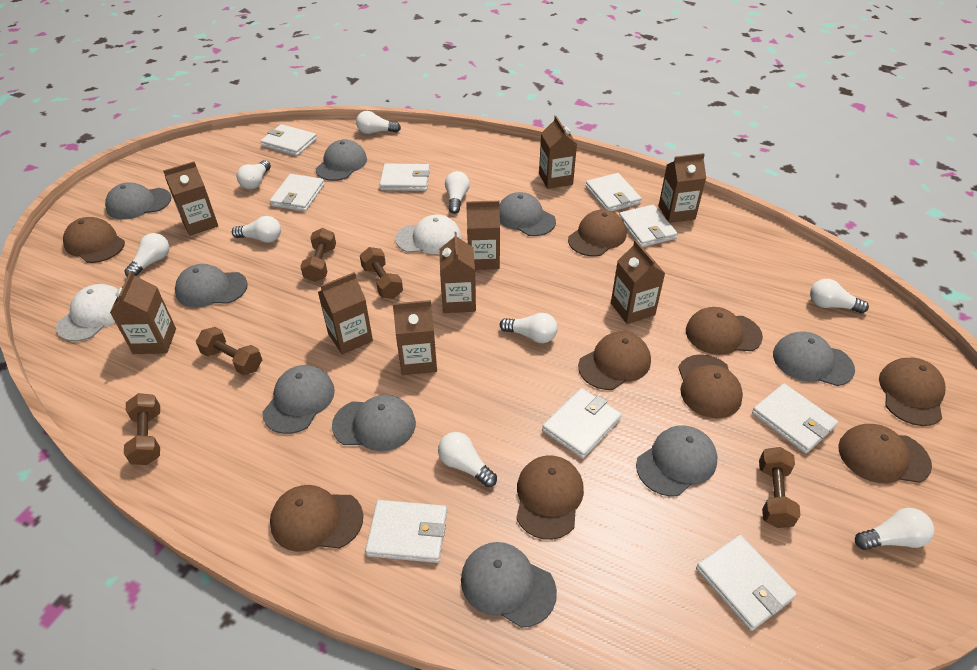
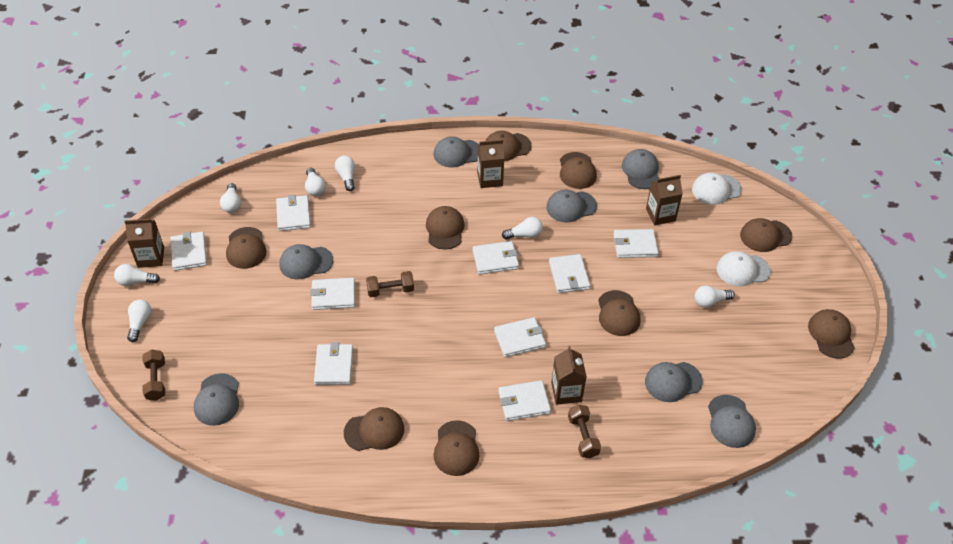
brown carton: [110,271,176,354] [163,161,218,236] [318,272,373,354] [393,300,437,375] [439,232,476,313] [466,201,500,270] [539,116,577,189] [611,240,665,324] [658,153,706,223] = 9 -> [124,219,164,268] [477,140,504,188] [551,346,587,405] [646,175,683,225] = 4
brown dumbbell: [124,393,160,465] [196,327,262,375] [300,228,336,282] [360,247,403,299] [759,447,801,528] = 5 -> [142,349,165,401] [366,271,414,297] [568,405,601,458] = 3
grey cap: [105,182,171,220] [175,264,248,308] [262,365,335,434] [316,139,367,181] [332,395,416,451] [461,542,557,628] [499,192,556,236] [636,425,718,497] [773,331,855,386] = 9 -> [194,373,239,426] [279,244,333,279] [433,136,478,168] [546,189,597,223] [622,149,659,189] [645,362,703,402] [708,395,756,448] = 7
white light bulb: [124,233,169,277] [232,216,281,243] [237,160,271,189] [356,111,401,134] [438,432,497,487] [445,171,470,214] [500,313,558,343] [810,279,869,313] [855,508,934,550] = 9 -> [114,264,160,286] [127,300,152,342] [220,183,241,213] [305,168,326,196] [335,155,355,191] [502,217,543,240] [694,285,735,308] = 7

